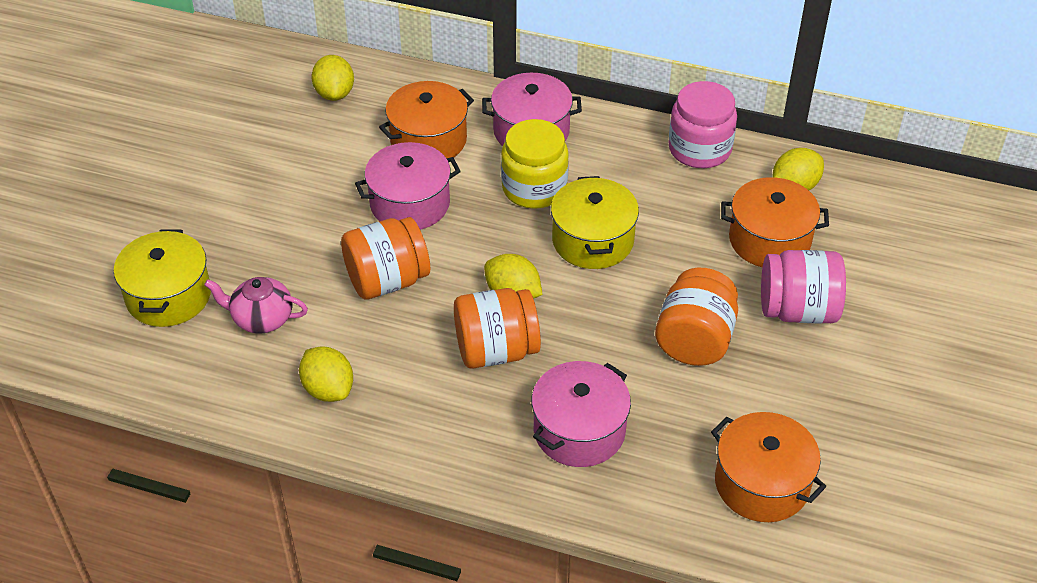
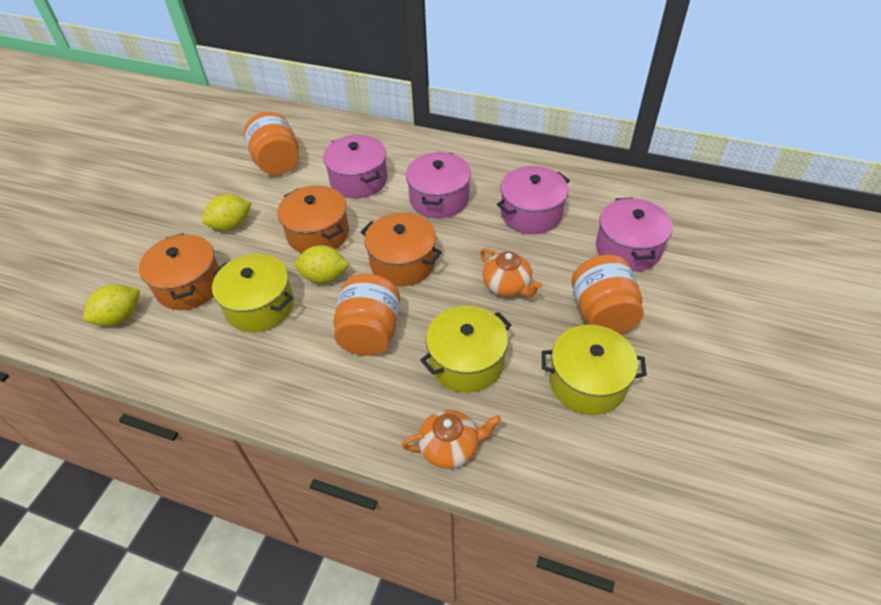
orange teapot: none = 0 -> [402,409,501,469] [480,248,542,297] = 2
pink jar: [669,81,737,168] [761,250,846,324] = 2 -> none = 0
pink pot: [355,142,461,230] [482,73,582,146] [532,361,631,467] = 3 -> [323,135,388,198] [406,152,471,218] [497,166,570,234] [596,197,673,272] = 4
pink teapot: [204,277,308,334] = 1 -> none = 0
yellow jar: [501,119,569,209] = 1 -> none = 0
yellow lemon: [299,346,353,402] [311,55,354,101] [484,254,543,299] [773,148,824,190] = 4 -> [83,285,140,326] [202,194,251,231] [295,245,350,284] = 3
yellow pot: [114,229,211,327] [551,176,639,269] = 2 -> [212,254,294,332] [420,306,511,393] [542,325,647,415] = 3

